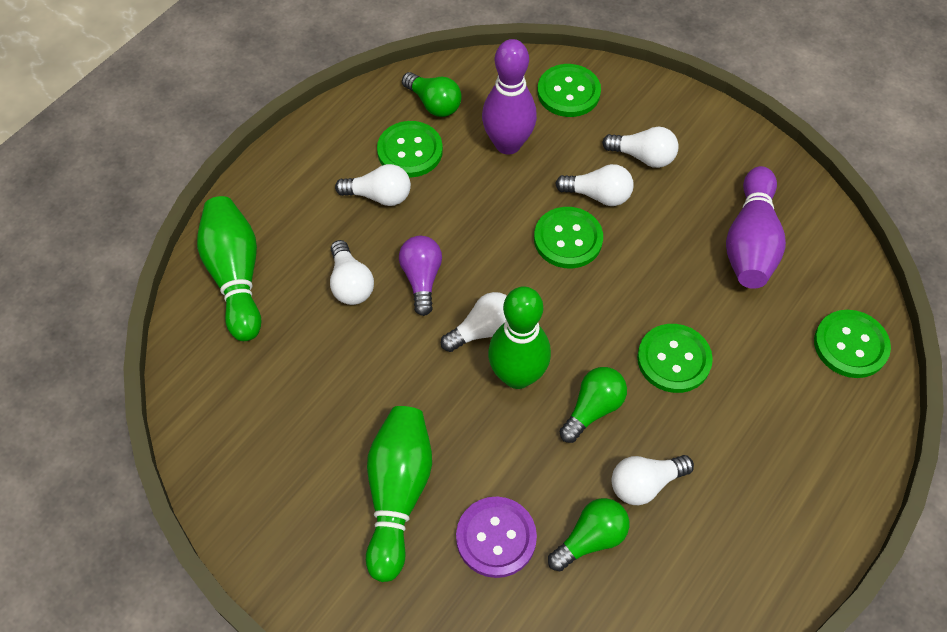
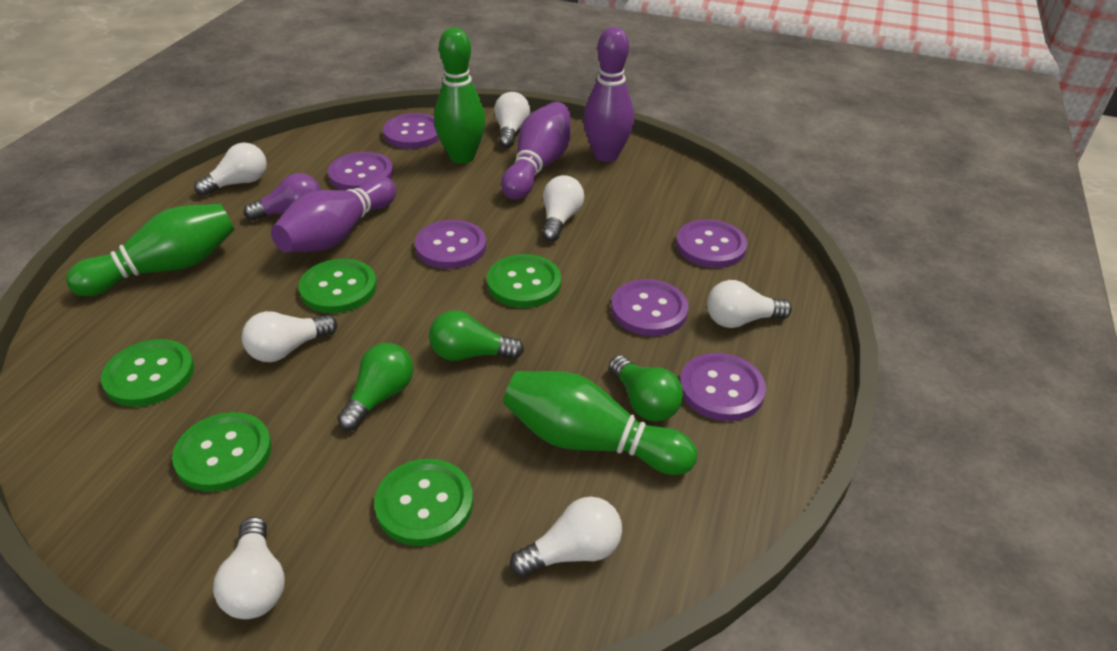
purple bowling pin: [482,39,537,155] [726,166,786,289] = 2 -> [271,176,396,253] [501,102,571,200] [583,27,634,162] = 3
purple button: [456,497,537,578] = 1 -> [328,152,393,190] [383,113,440,149] [415,220,486,269] [611,279,689,336] [676,219,747,268] [680,353,766,421] = 6
white light bulb: [330,240,374,305] [335,164,411,206] [441,292,507,352] [555,164,634,206] [602,127,679,168] [612,455,694,505] = 6 -> [194,143,267,196] [213,517,285,619] [242,311,337,362] [494,92,530,148] [510,497,622,577] [542,175,584,242] [707,280,792,328] = 7

